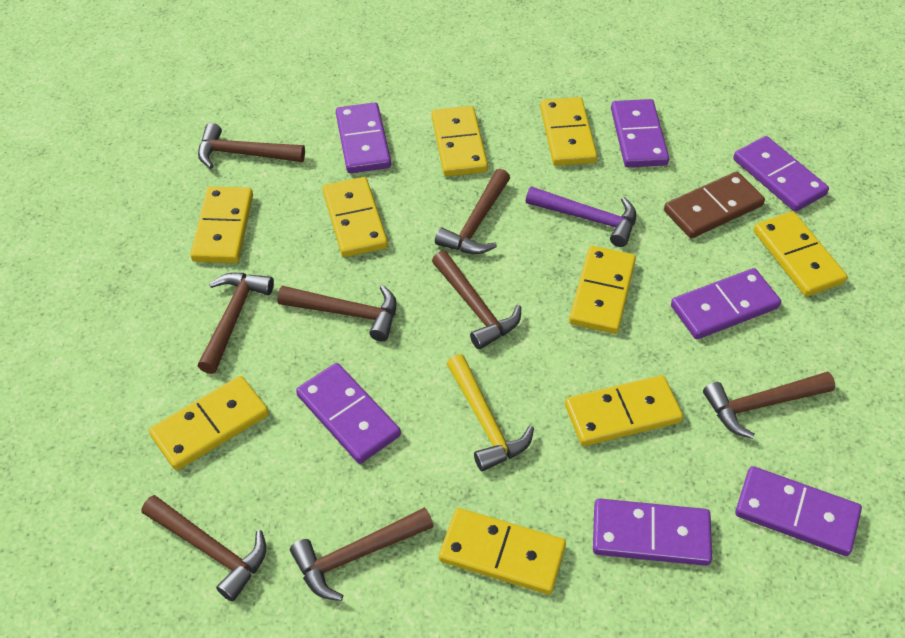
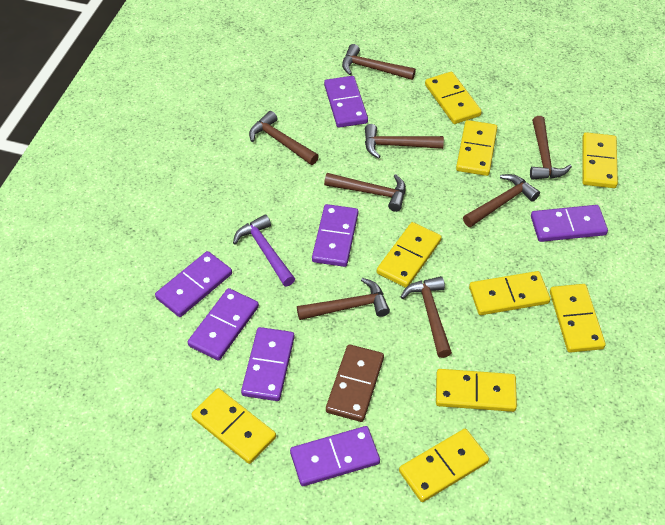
yellow hammer: [447,354,534,471] = 1 -> none = 0

